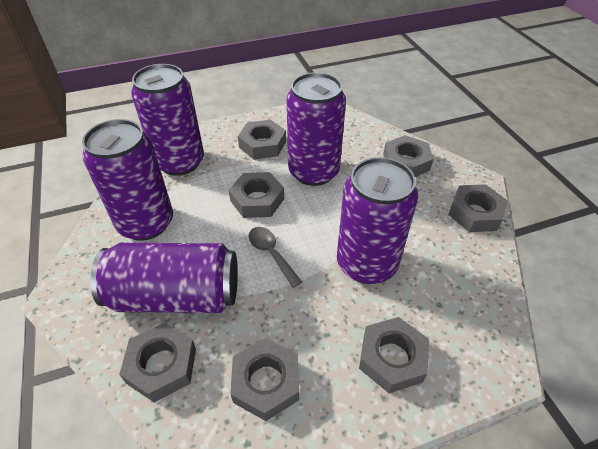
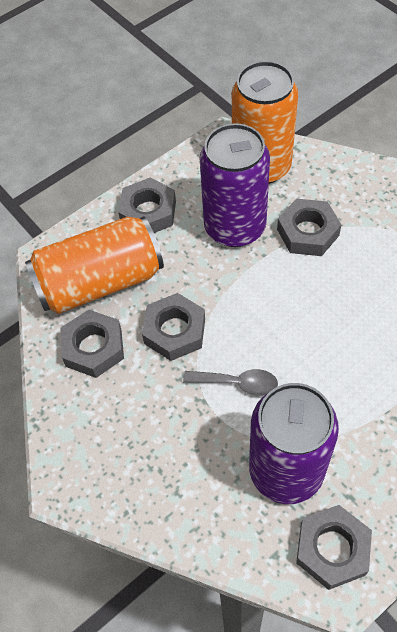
grey nut: [119,323,196,402] [229,172,284,218] [231,338,299,421] [238,120,286,159] [359,317,429,393] [383,135,433,177] [448,184,508,232] = 7 -> [60,310,124,378] [118,177,176,233] [142,293,205,361] [277,199,342,256] [296,505,372,590] = 5
orange can: none = 0 -> [25,216,164,314] [232,61,298,184] = 2
purple can: [82,119,173,241] [90,243,238,313] [131,64,204,176] [287,72,346,186] [337,157,418,284] = 5 -> [200,123,270,247] [249,383,339,504] = 2

